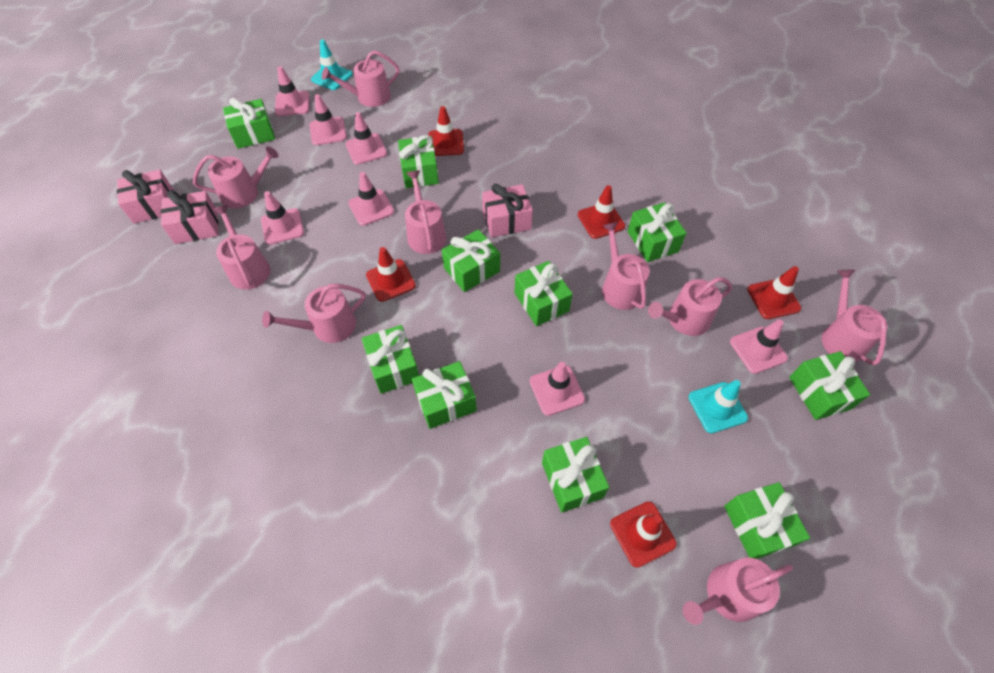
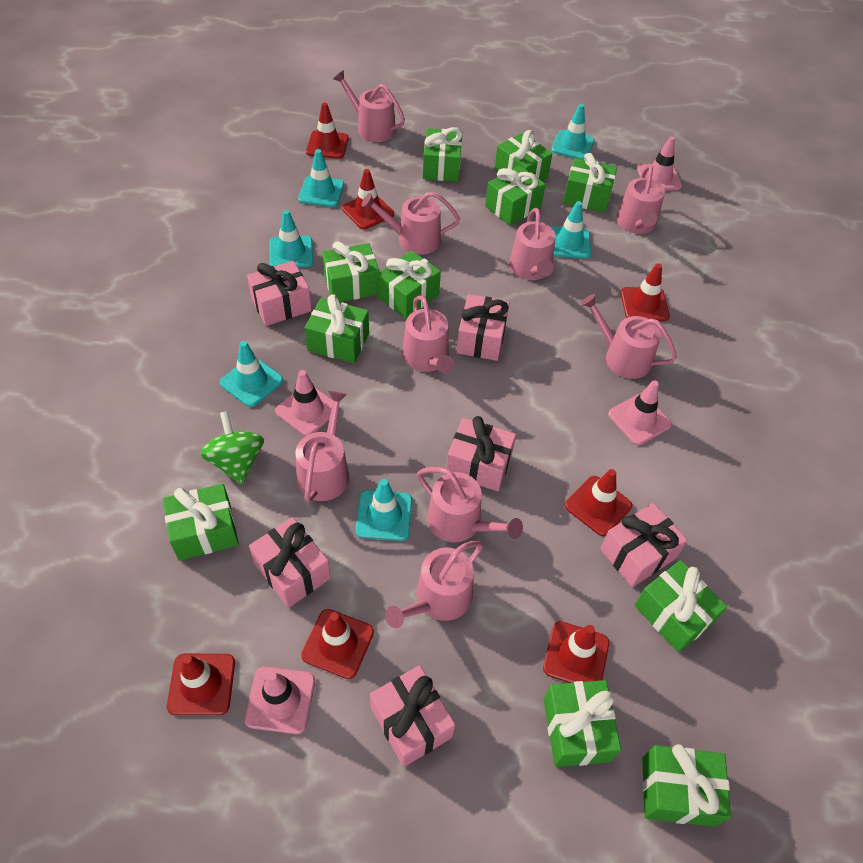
green gift: [223,98,275,149] [362,325,419,394] [398,135,439,188] [412,361,477,429] [442,229,500,292] [514,261,573,326] [542,437,609,513] [627,202,687,262] [724,482,810,559] [789,351,870,420] = 10 -> [163,484,239,561] [305,294,369,364] [322,242,380,302] [377,250,441,319] [423,127,463,182] [485,165,546,226] [494,130,552,181] [543,680,621,767] [563,153,617,213] [634,560,727,653] [642,744,731,827] = 11
green spinning top: none = 0 -> [200,411,264,485] = 1
pink gift: [117,169,174,224] [161,190,219,244] [482,184,533,237] = 3 -> [247,261,312,326] [249,517,331,608] [370,665,455,767] [446,416,516,491] [456,294,509,361] [600,503,687,587] = 6
pink traffic cone: [261,191,304,245] [275,66,310,116] [309,94,347,145] [346,112,387,165] [348,172,394,226] [529,362,585,416] [730,319,788,374] = 7 -> [244,666,315,734] [275,370,339,436] [608,381,672,445] [637,136,682,191] = 4
red traffic cone: [366,247,416,302] [428,106,464,156] [578,185,625,239] [610,501,677,568] [747,266,801,319] = 5 -> [167,654,235,715] [301,609,374,679] [306,102,349,159] [342,169,394,229] [543,621,610,683] [565,469,632,536] [621,264,670,321] = 7
turquoise traffic cone: [311,39,353,90] [688,380,748,433] = 2 -> [220,341,283,407] [269,210,313,267] [298,149,344,207] [356,479,412,541] [551,104,594,159] [551,201,591,259] = 6

